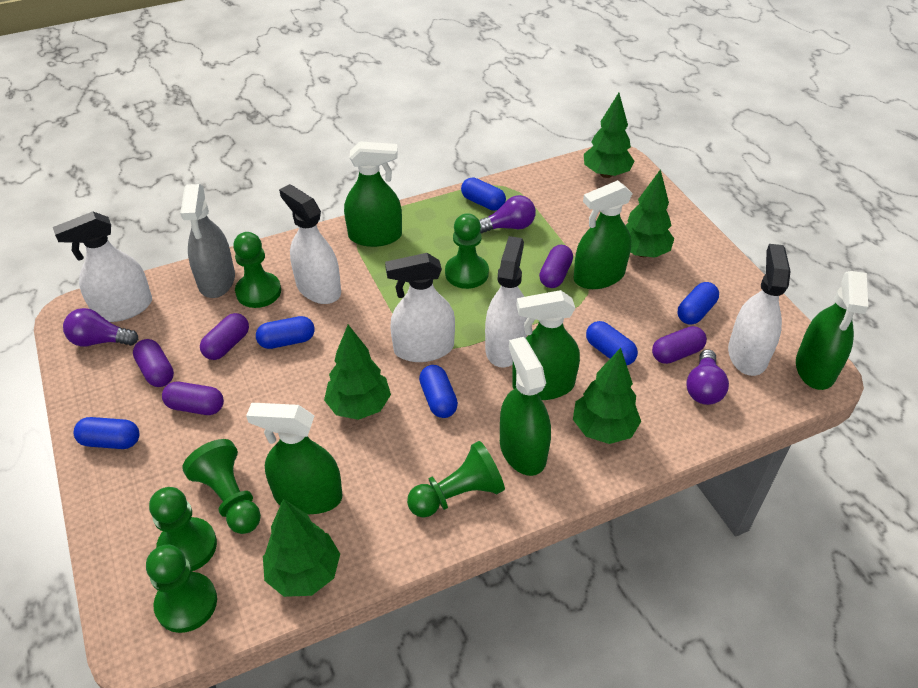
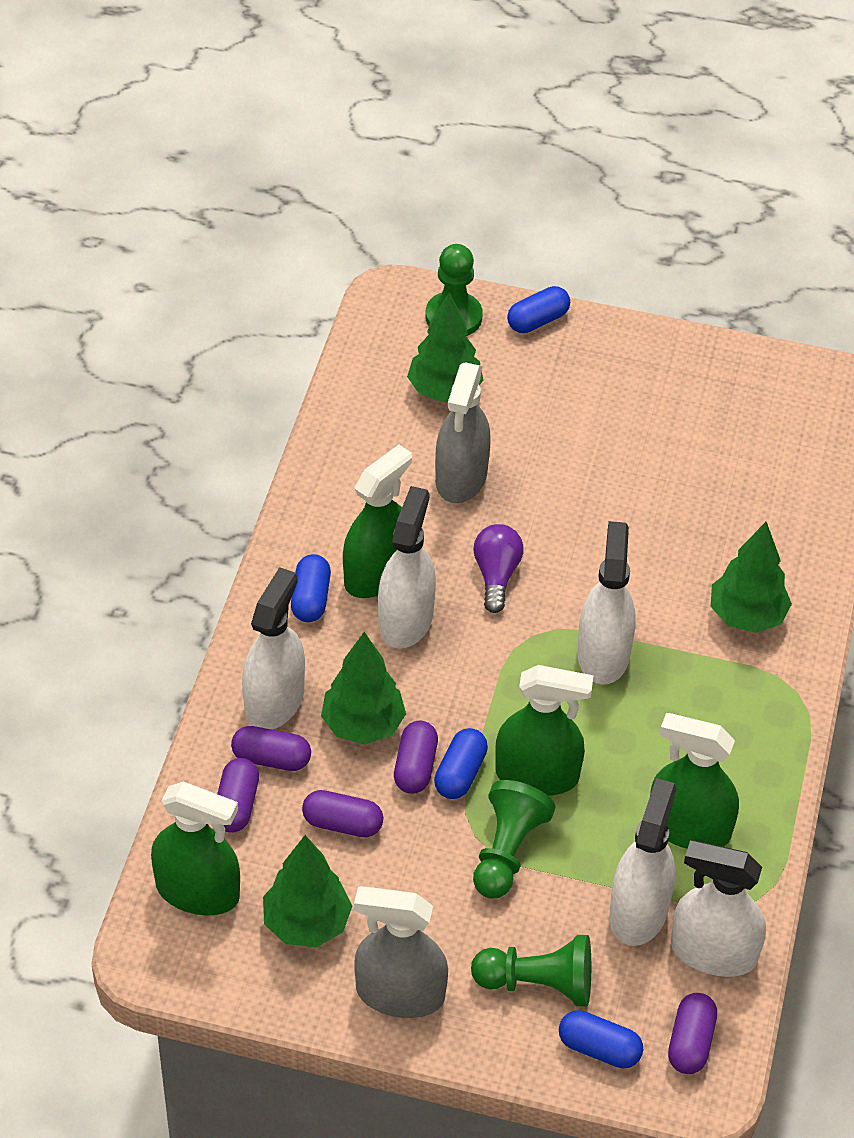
blue capsule: [74,417,140,449] [256,316,315,349] [419,365,458,418] [461,177,506,211] [586,321,638,365] [677,282,719,325] = 6 -> [291,554,331,622] [434,728,488,799] [507,286,570,333] [559,1010,643,1069] = 4
green pawn: [146,545,217,633] [149,487,217,572] [182,439,261,534] [233,232,281,308] [407,441,505,518] [445,213,489,289] = 6 -> [425,244,483,336] [471,935,591,1006] [473,780,555,899] = 3
green spray bottle: [246,403,342,514] [344,141,402,247] [500,337,551,476] [512,290,580,400] [574,180,633,289] [796,271,868,390] = 6 -> [151,781,240,915] [343,445,412,598] [495,665,593,796] [650,713,739,849] = 4
green tree: [263,499,340,597] [324,325,391,420] [573,348,641,444] [584,93,634,178] [625,169,674,258] = 5 -> [263,835,352,947] [321,632,406,744] [407,292,484,402] [711,522,792,633] = 4
grey spray bottle: [180,184,235,298] = 1 -> [354,886,448,1018] [435,363,491,503] = 2
purple light bulb: [63,308,138,347] [479,195,536,234] [686,349,729,405] = 3 -> [473,524,523,613] = 1

